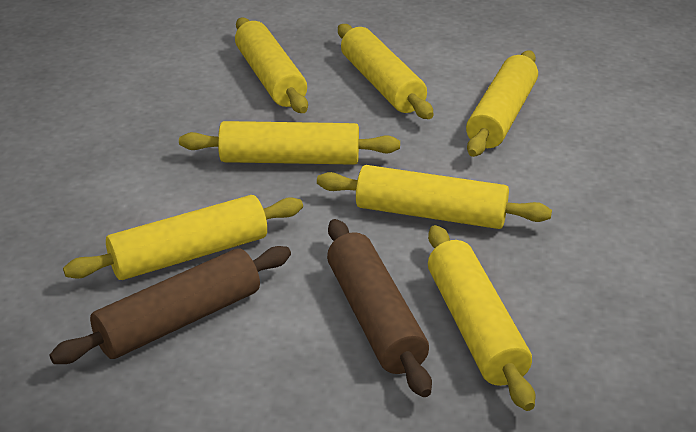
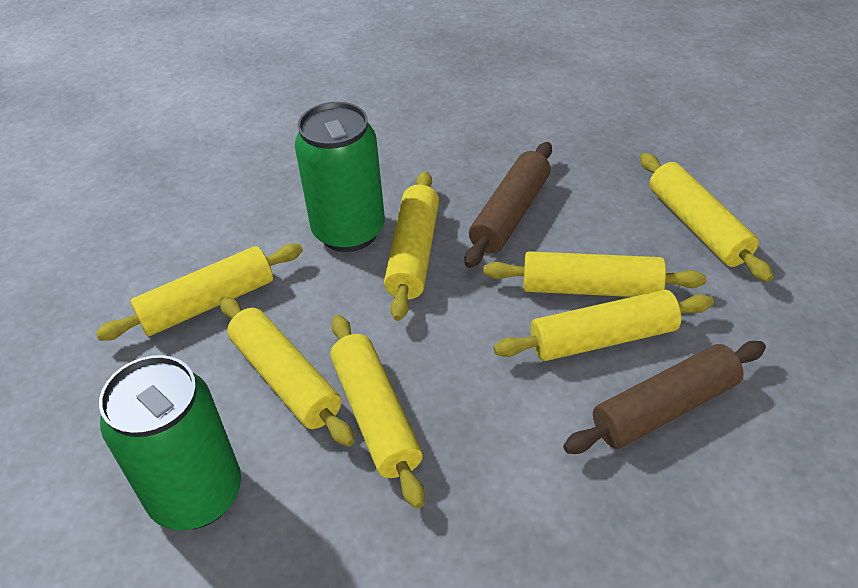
green can: none = 0 -> [99,355,241,530] [295,102,385,252] = 2

